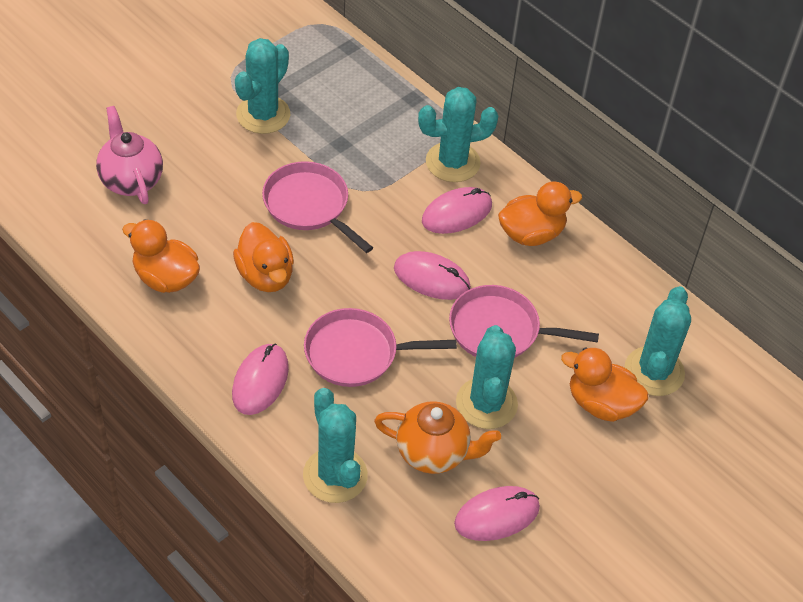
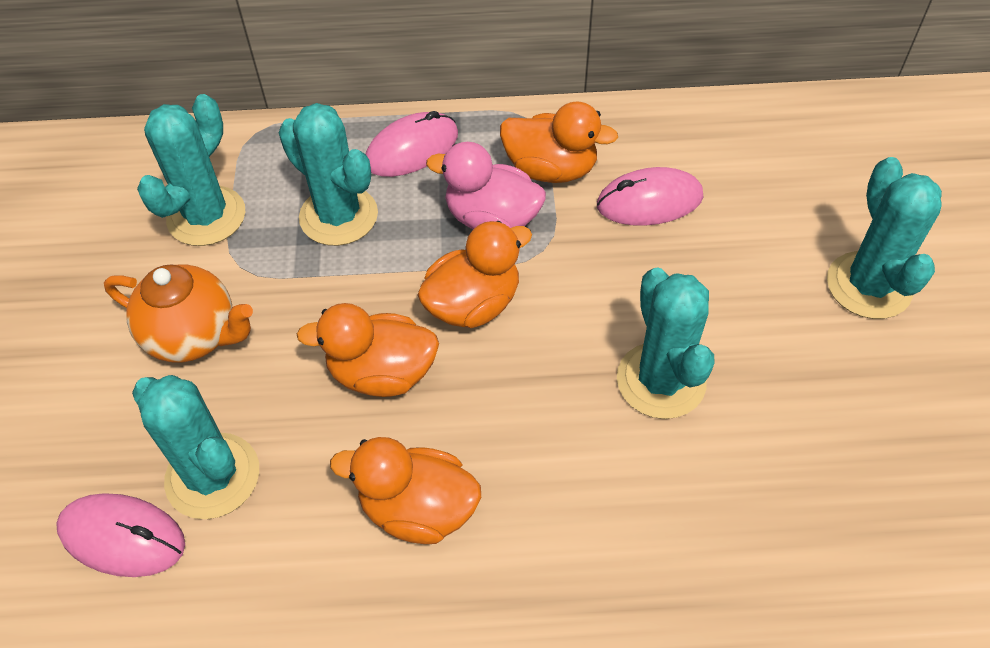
pink duck: none = 0 -> [426,142,546,229] = 1
pink mouse: [232,343,289,415] [394,251,471,300] [422,187,492,234] [454,486,540,541] = 4 -> [56,493,185,577] [366,111,458,177] [597,167,703,226] = 3
pink pan: [262,161,373,253] [304,308,457,387] [449,285,599,358] = 3 -> none = 0
pink teapot: [96,106,163,204] = 1 -> none = 0

